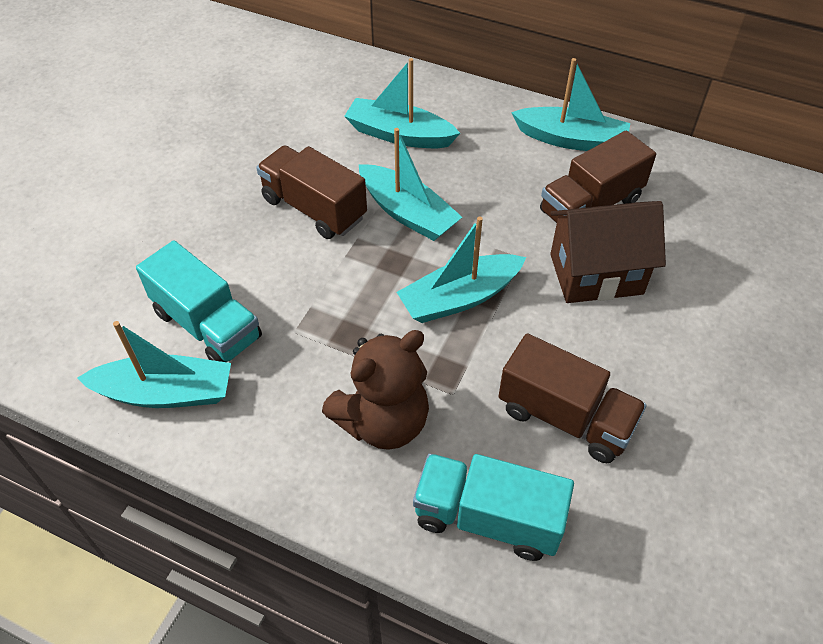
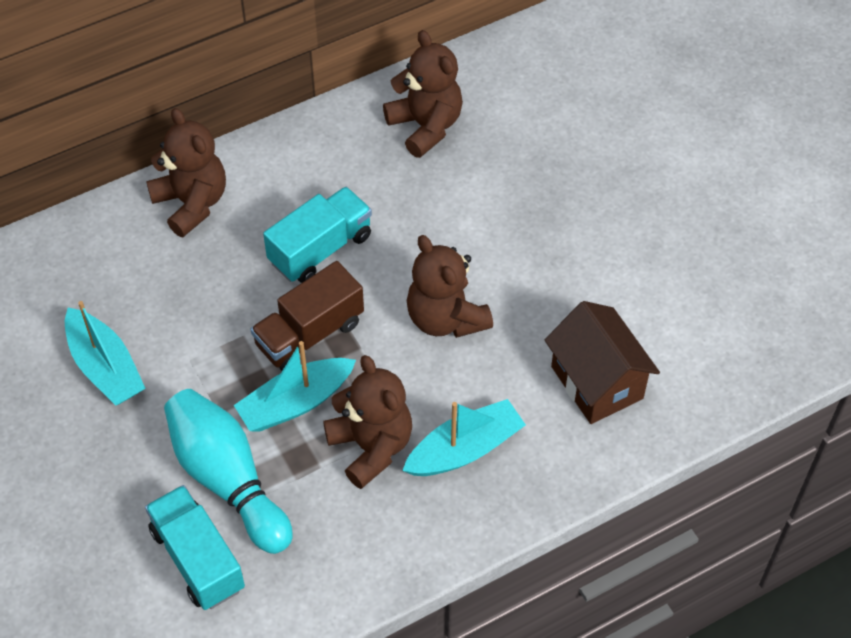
brown teddy bear: [322,330,429,450] = 1 -> [146,108,226,237] [323,355,412,489] [383,30,463,158] [407,235,493,338] = 4
brown truck: [256,145,367,239] [498,333,647,463] [540,131,656,223] = 3 -> [251,261,364,371] = 1
turquoise boat: [77,321,231,408] [344,58,460,148] [358,128,462,241] [397,216,526,323] [511,58,630,151] = 5 -> [65,301,146,406] [234,341,356,431] [402,399,526,476] = 3
turquoise bowling pin: none = 0 -> [164,389,293,554] = 1

